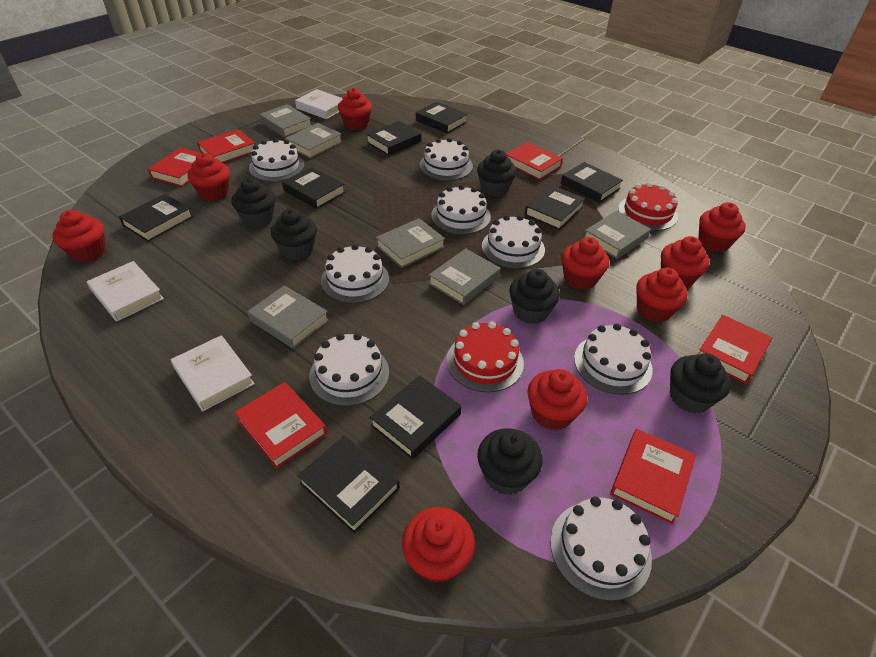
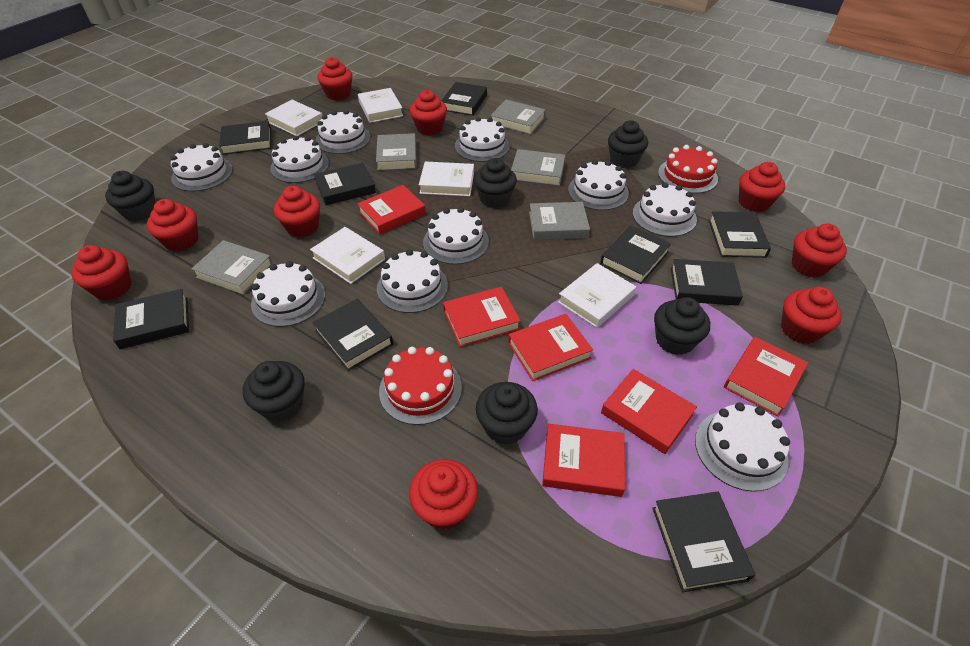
black book: [119,194,193,242] [282,167,345,209] [297,435,400,533] [366,121,421,156] [370,375,462,460] [416,102,468,134] [525,185,585,230] [561,162,623,203] = 8 -> [113,289,189,349] [219,121,271,155] [312,299,393,371] [314,163,376,205] [441,82,487,116] [600,226,671,284] [652,491,755,592] [671,259,743,306] [709,211,771,258] = 9
grey book: [247,285,329,349] [259,104,311,137] [285,123,342,158] [376,218,445,268] [428,248,501,305] [584,211,651,259] = 6 -> [191,240,273,295] [376,133,417,170] [490,100,546,135] [511,149,565,186] [529,202,590,240] = 5
white book: [87,261,164,322] [171,335,255,411] [295,89,342,119] = 3 -> [265,100,322,136] [310,227,385,284] [358,88,403,123] [419,162,474,196] [558,263,636,328] = 5
white cake: [249,138,304,182] [309,333,389,406] [321,244,389,303] [419,138,473,181] [431,185,491,234] [482,215,545,268] [550,496,652,601] [574,324,653,395] = 8 -> [170,143,233,192] [251,261,325,327] [270,135,329,183] [316,110,370,154] [377,249,448,313] [423,207,489,265] [455,117,510,162] [568,160,629,210] [633,183,697,237] [695,402,790,492] = 10

